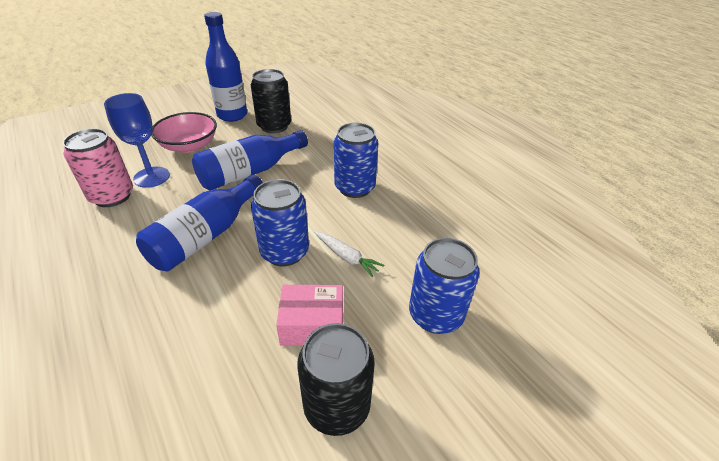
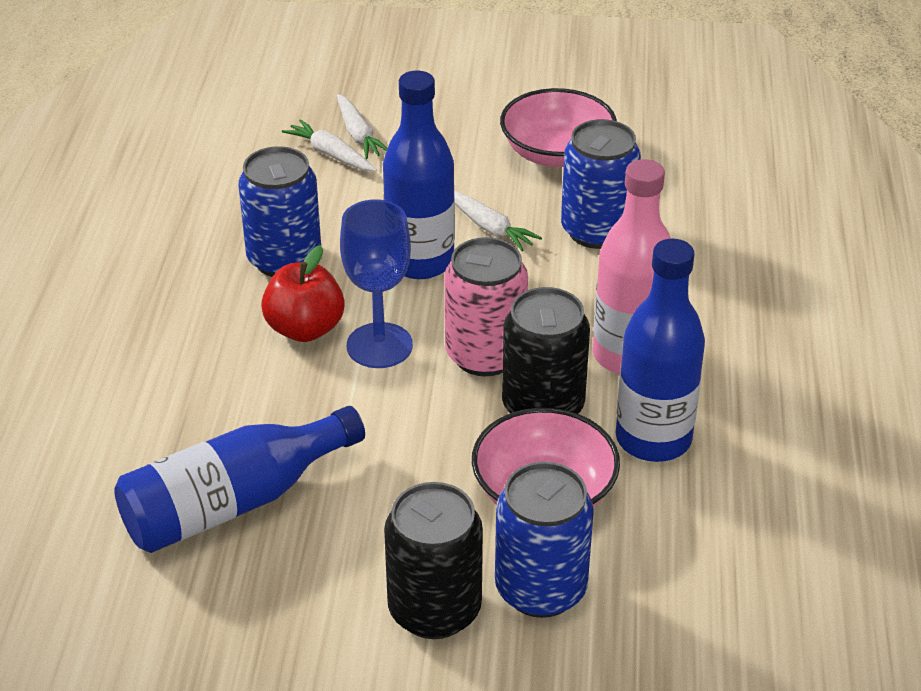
pink bottle: none = 0 -> [593,159,671,374] = 1
pink bowl: [151,112,217,153] = 1 -> [472,408,620,508] [500,88,617,167] = 2
pink box: [276,285,343,346] = 1 -> none = 0
red apple: none = 0 -> [261,245,345,342] = 1
white carrot: [314,231,385,277] = 1 -> [282,119,377,172] [337,94,388,159] [454,191,542,251] = 3

